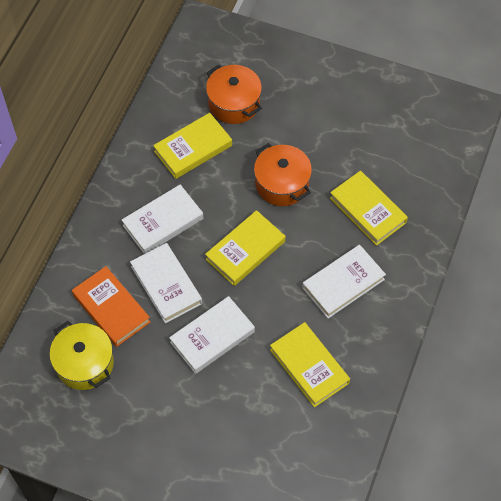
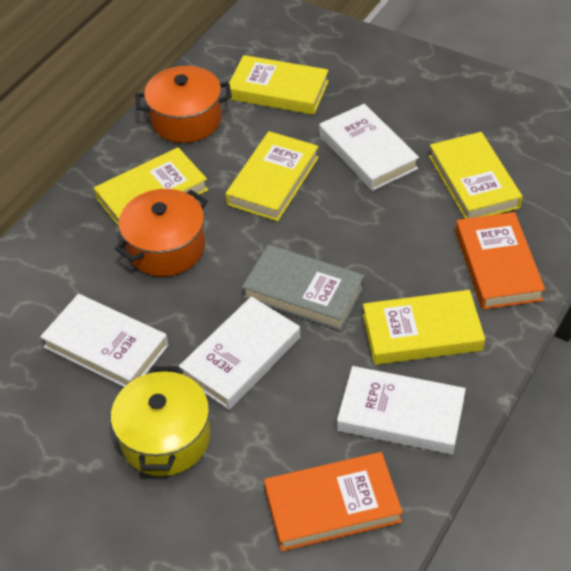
grey book: none = 0 -> [242,245,364,331] = 1
orange book: [72,266,150,347] = 1 -> [264,452,403,551] [456,212,545,310] = 2
yellow book: [153,113,232,179] [205,210,285,286] [270,322,350,407] [330,171,408,246] = 4 -> [94,147,208,226] [225,131,319,221] [229,55,329,115] [363,290,485,365] [429,132,523,219] = 5

